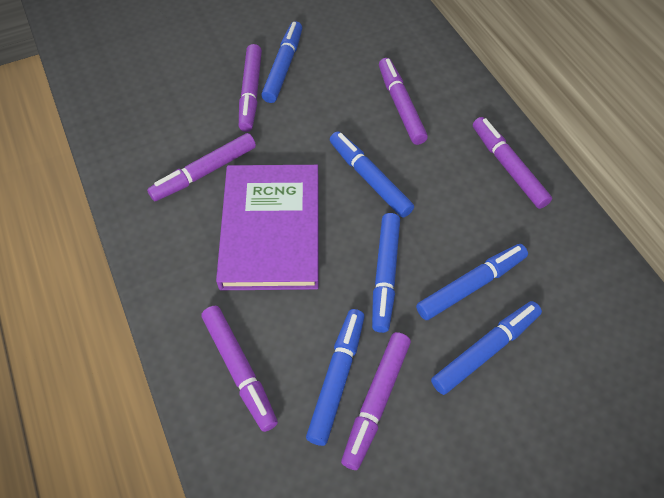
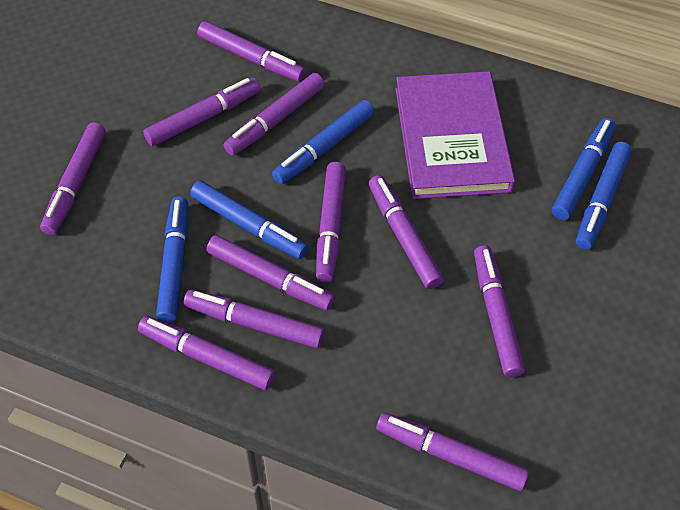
blue marker: [261,21,302,103] [306,309,365,446] [330,131,414,218] [372,213,400,333] [416,244,528,320] [431,301,542,395] = 6 -> [156,197,188,323] [190,181,308,259] [272,100,374,184] [552,118,616,220] [576,142,632,250] = 5
purple marker: [147,133,256,201] [202,306,278,432] [239,44,262,132] [341,332,411,470] [379,58,428,145] [473,117,552,209] = 6 -> [40,122,106,235] [138,316,275,390] [143,78,260,146] [184,290,325,348] [197,21,306,82] [207,235,335,310] [224,73,325,156] [316,162,346,282] [369,175,444,289] [376,413,529,491] [474,245,525,377] = 11

